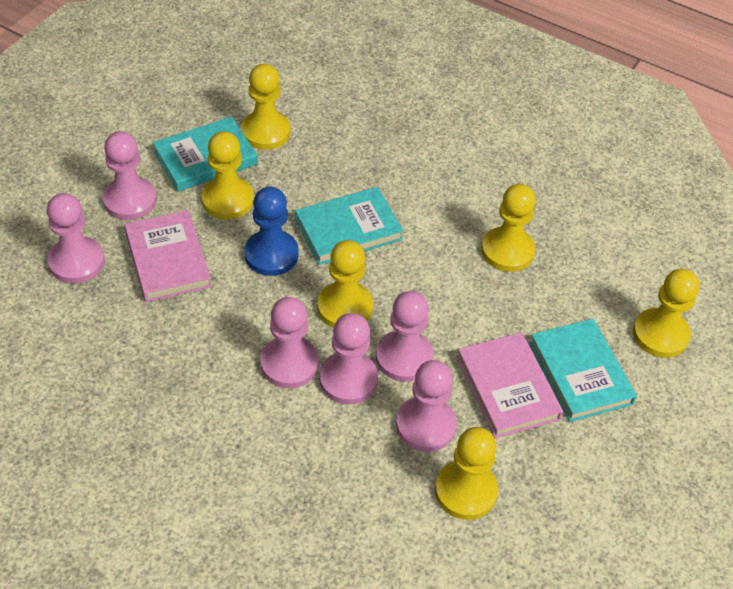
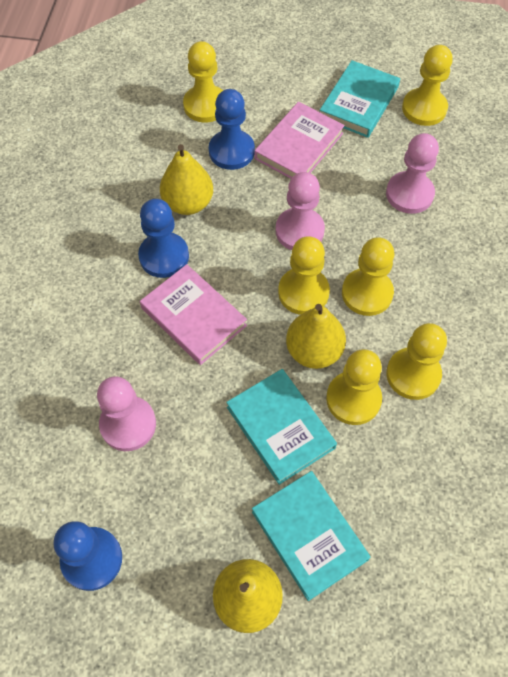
blue pawn: [244,187,299,276] = 1 -> [53,521,122,591] [138,199,189,278] [209,89,255,170] = 3
pink pawn: [47,193,105,283] [103,131,157,220] [260,297,319,388] [319,313,378,404] [376,291,434,382] [396,360,457,452] = 6 -> [97,376,156,451] [276,172,325,250] [386,133,439,214] = 3
yellow pear: none = 0 -> [160,144,213,215] [213,559,283,633] [286,304,346,369] = 3

